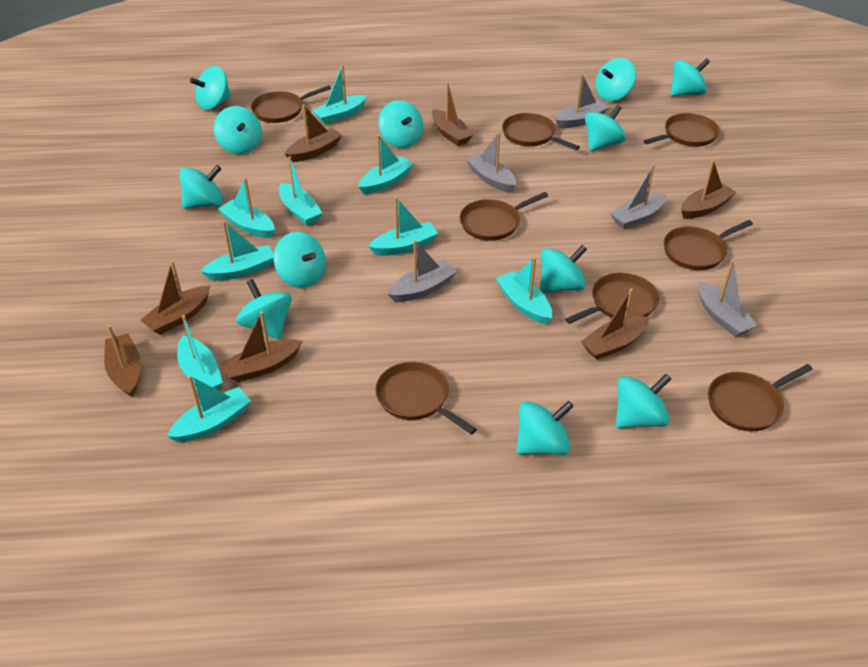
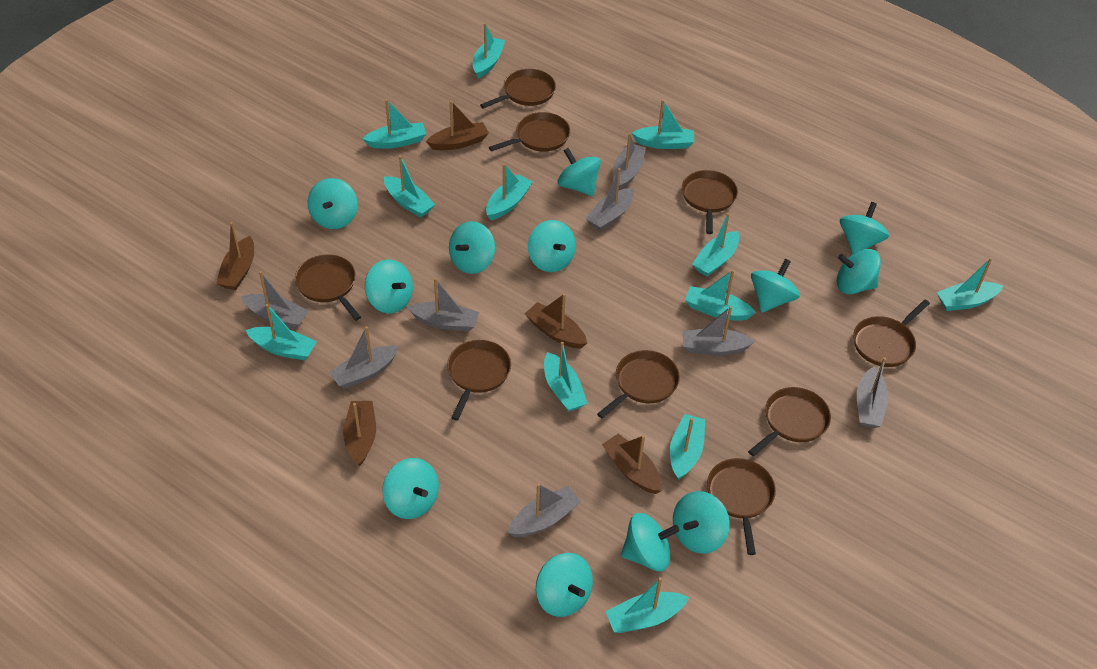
brown boat: [104,325,141,397] [140,261,210,335] [221,311,302,382] [285,105,342,162] [432,82,473,146] [581,288,649,360] [681,160,736,219] = 7 -> [216,222,254,290] [343,401,376,466] [426,100,489,150] [525,293,587,349] [602,434,662,494] = 5
brown pan: [251,85,331,123] [375,362,477,435] [460,192,548,241] [502,113,580,150] [565,273,659,324] [643,113,719,147] [664,220,753,270] [708,364,813,431] = 8 -> [295,255,361,321] [447,340,511,420] [480,69,556,109] [489,112,570,152] [597,350,680,418] [682,170,738,234] [707,458,776,555] [748,387,831,456] [853,300,930,367] = 9
grey boat: [388,240,457,302] [466,132,516,193] [555,74,609,128] [610,164,666,229] [698,260,758,337] = 5 -> [241,271,308,329] [329,326,399,389] [408,278,479,332] [508,483,581,537] [586,168,634,231] [613,133,646,190] [682,306,755,356] [857,358,888,428] = 8
turquoise boat: [167,375,251,442] [177,315,223,390] [200,221,274,281] [218,178,275,238] [279,156,322,225] [312,65,367,125] [358,135,413,195] [368,197,438,256] [496,257,552,324] = 9 -> [246,304,317,360] [362,99,426,149] [384,155,436,218] [473,23,505,79] [486,164,533,220] [544,342,588,412] [605,577,689,633] [632,100,694,149] [670,414,705,480] [685,270,756,321] [692,213,739,276] [937,258,1003,311] = 12

